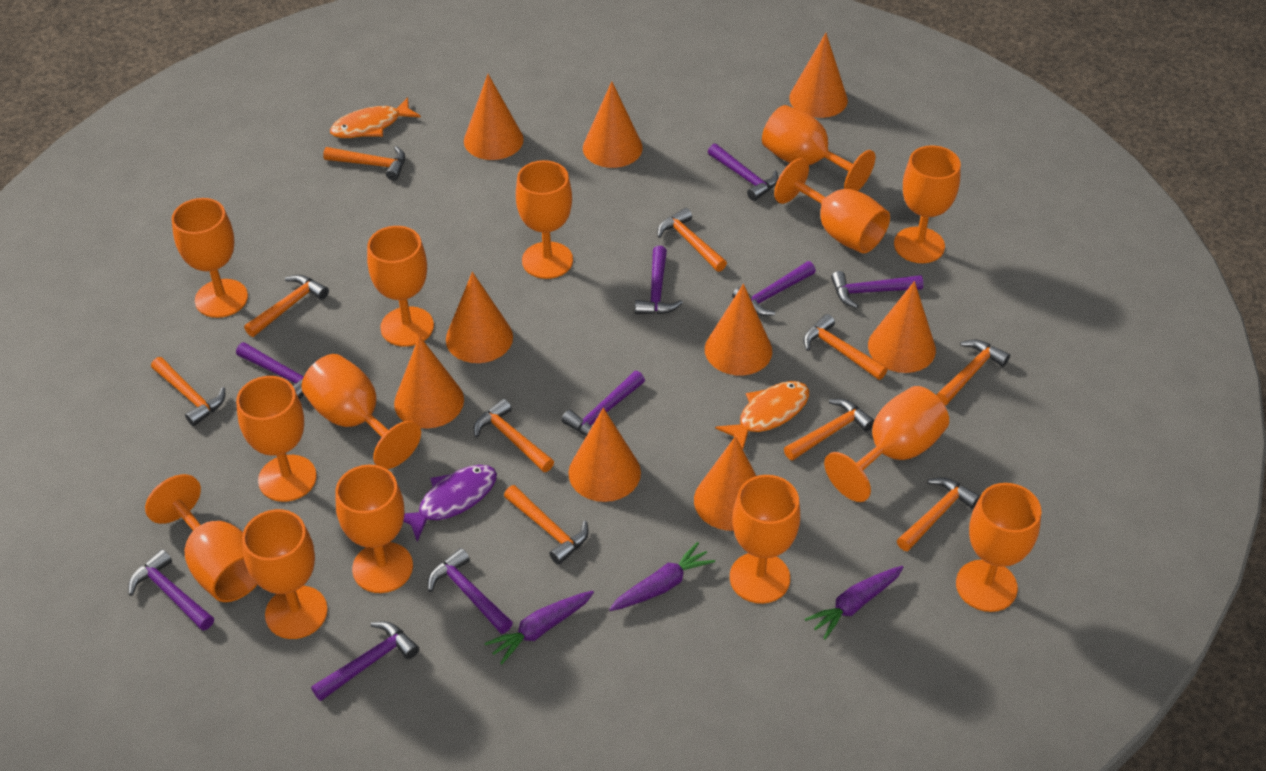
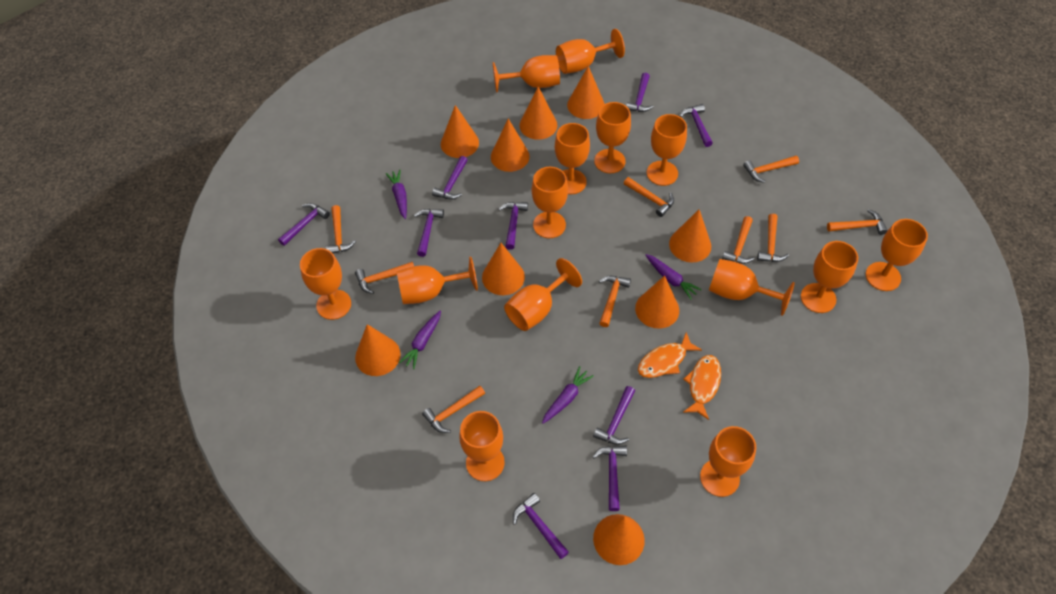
orange hammer: [151,357,225,426] [244,275,329,337] [323,146,405,181] [474,399,554,472] [504,485,589,565] [657,208,727,272] [784,399,874,461] [803,314,888,380] [897,477,980,551] [936,340,1010,405] = 10 -> [326,205,356,254] [355,262,414,294] [422,386,485,433] [599,276,631,327] [624,177,674,217] [722,216,754,264] [743,156,799,183] [757,214,789,262] [827,209,888,235] = 9
purple carrot: [485,591,594,665] [609,542,715,611] [805,566,904,640] = 3 -> [385,170,407,219] [399,311,441,369] [542,366,594,424] [646,254,702,300] = 4
purple fish: [403,465,497,542] = 1 -> none = 0

